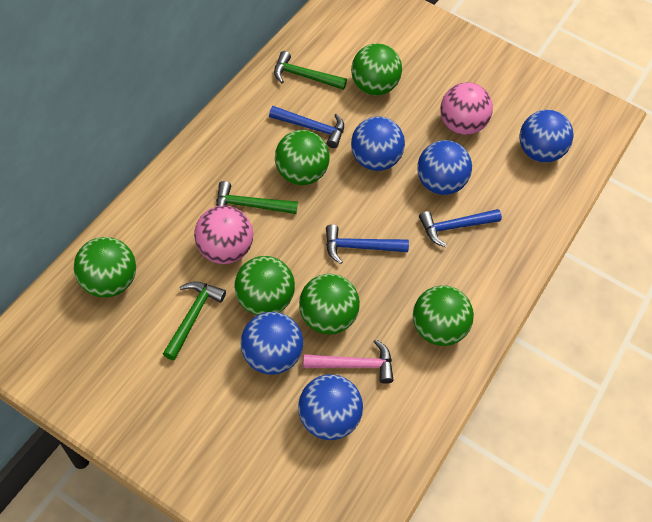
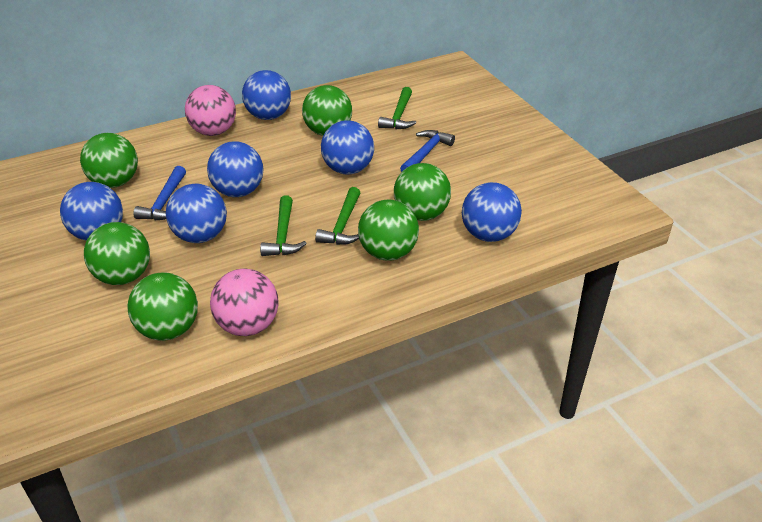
blue ball: [241,312,303,375] [298,374,363,440] [351,117,405,171] [417,140,472,195] [519,110,574,163] = 5 -> [60,182,123,241] [166,184,227,243] [207,141,263,197] [242,70,291,120] [321,120,374,174] [462,182,522,242] = 6
blue hammer: [269,106,344,148] [326,224,409,264] [419,209,502,247] = 3 -> [133,166,186,220] [400,130,455,172] = 2
pink hammer: [303,339,394,384] = 1 -> none = 0

